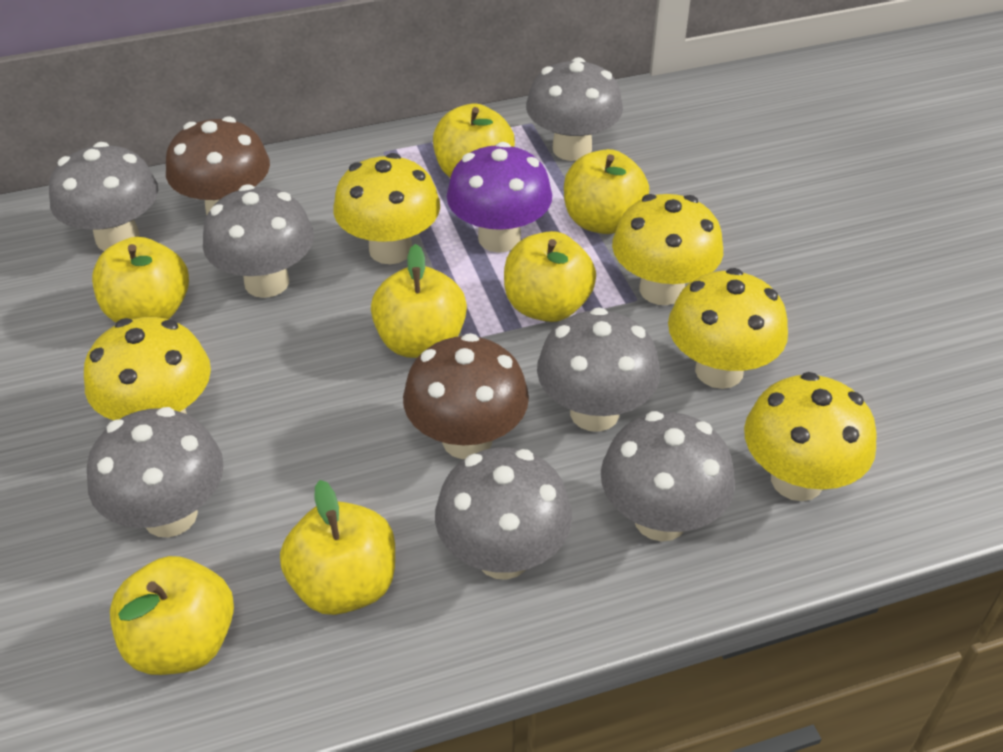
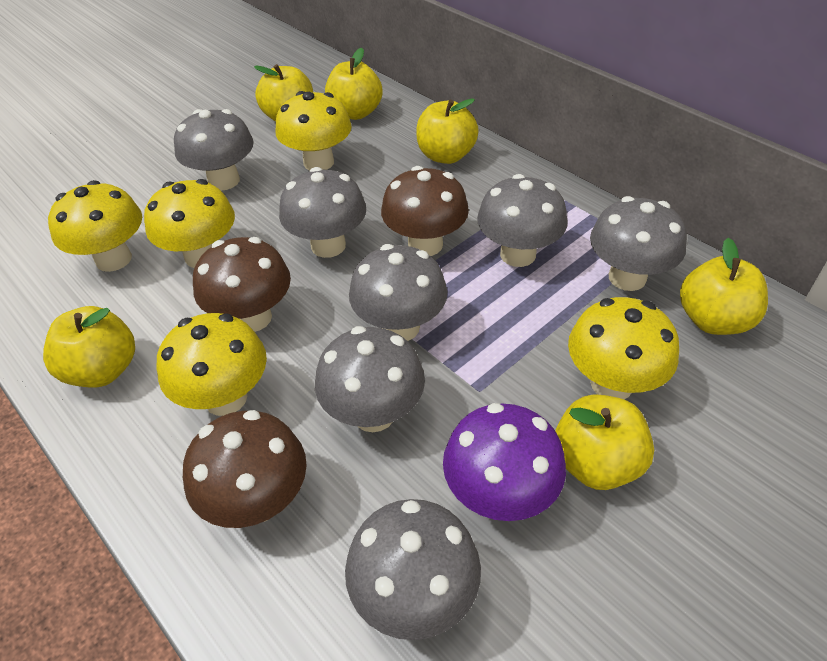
brown mushroom: [166,116,270,215] [403,333,529,459] = 2 -> [183,410,307,528] [193,237,291,332] [381,166,469,256] = 3
yellow apple: [92,237,189,322] [110,556,234,675] [280,480,395,615] [371,244,467,358] [433,103,515,178] [504,231,596,322] [564,149,649,234] = 7 -> [43,306,135,387] [254,64,313,122] [325,48,383,120] [416,98,479,164] [555,394,654,490] [680,238,768,335] = 6

